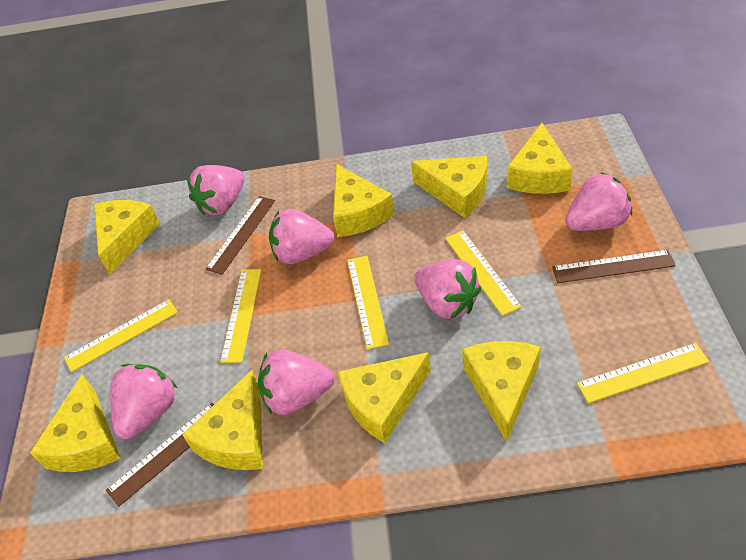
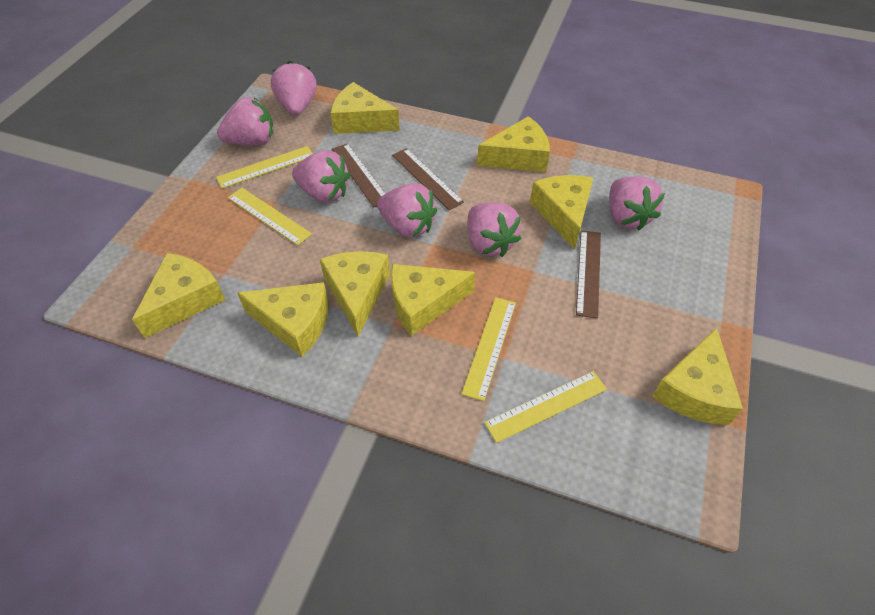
yellow ruler: [64,299,178,372] [220,269,262,363] [347,256,389,349] [445,231,522,316] [577,343,709,403] = 5 -> [216,146,313,189] [228,188,312,245] [461,297,516,401] [484,371,607,443] = 4

